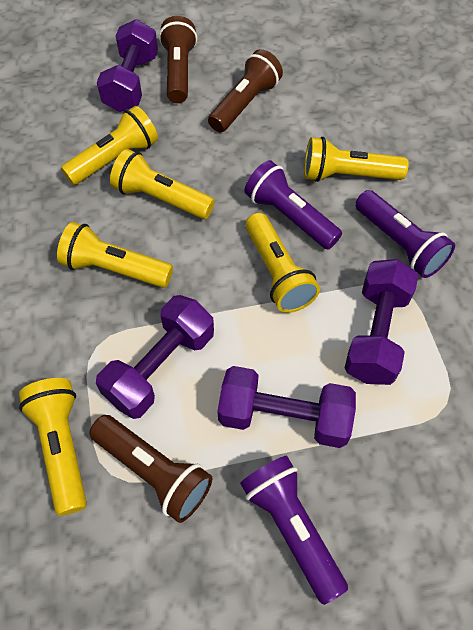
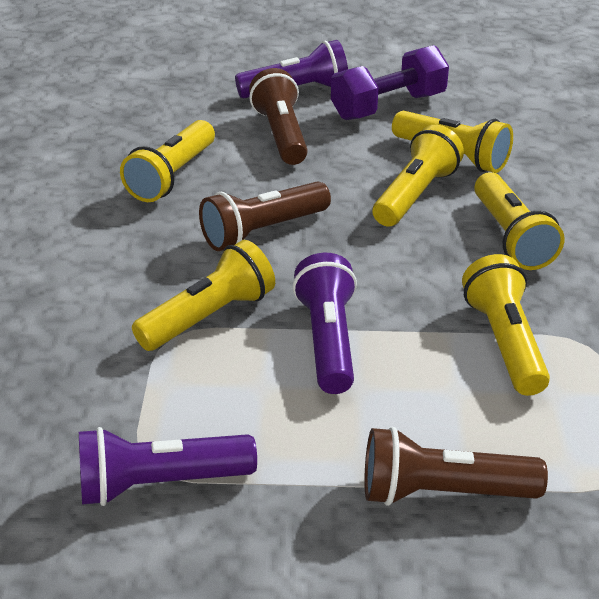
purple dumbbell: [96,295,214,419] [97,19,158,112] [217,366,356,448] [345,259,418,385] = 4 -> [331,45,449,120] = 1

